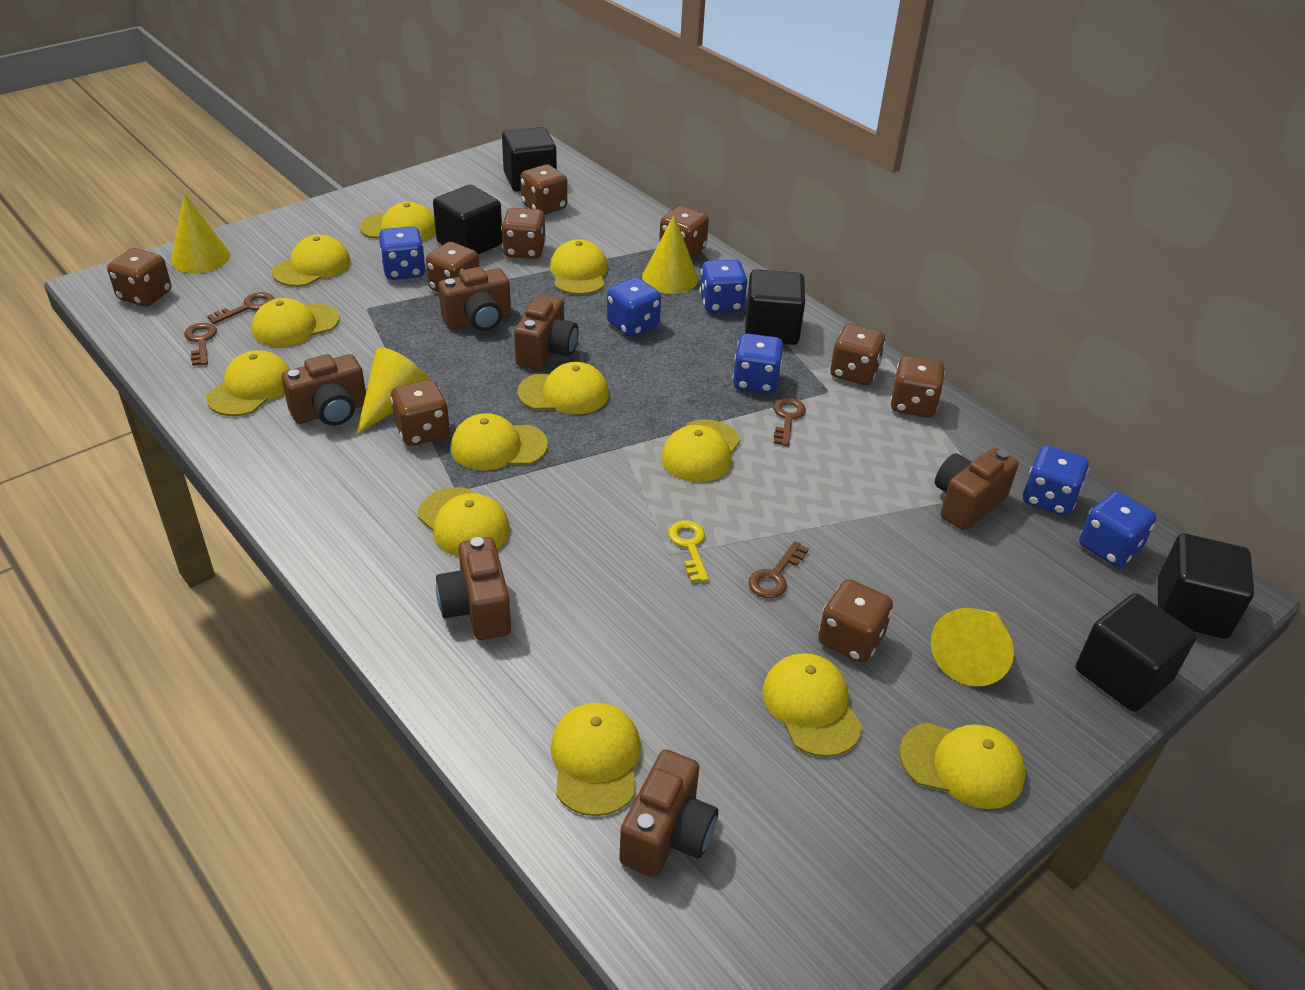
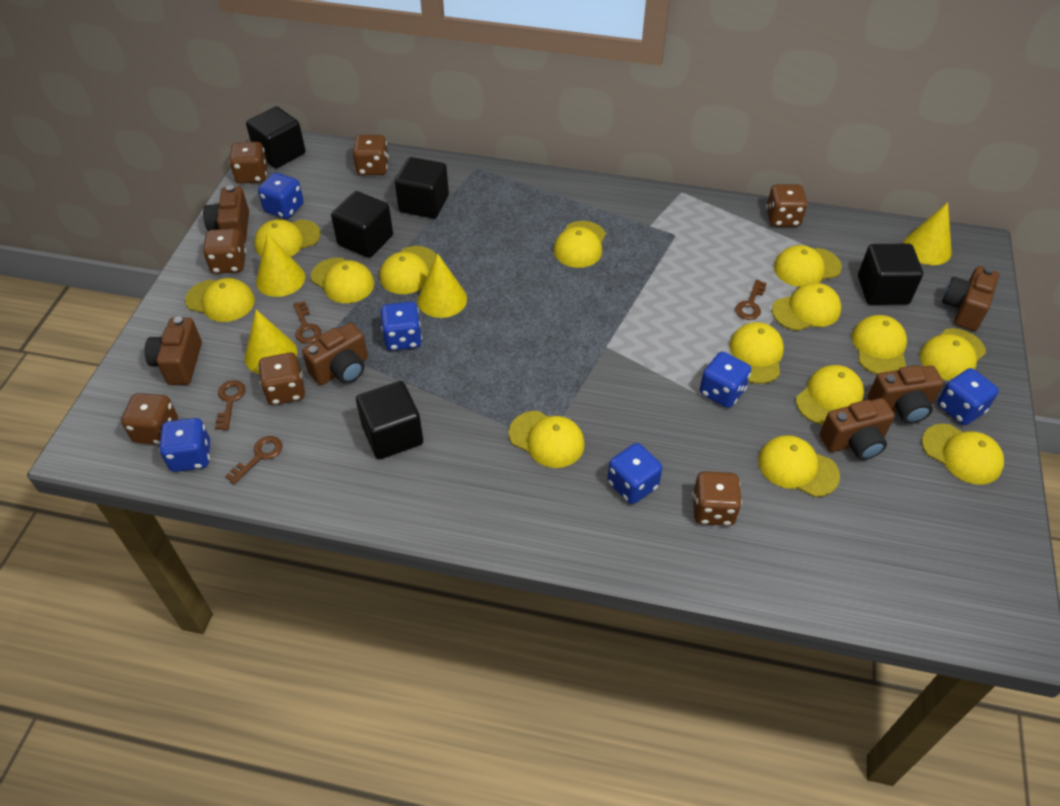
brown dice: [107,248,171,307] [391,380,450,446] [426,242,479,292] [501,208,546,259] [520,164,567,215] [659,206,709,258] [818,579,893,663] [830,324,886,385] [890,356,945,418] = 9 -> [121,393,178,445] [203,229,246,274] [229,142,268,184] [258,353,305,405] [353,135,389,175] [692,471,742,526] [766,184,808,227] = 7
yellow cap: [206,350,290,416] [252,298,339,347] [272,235,350,287] [360,202,436,241] [418,487,510,556] [451,413,548,471] [517,362,609,415] [550,239,608,295] [550,703,641,816] [661,419,740,482] [763,653,863,757] [900,723,1026,809] = 12 -> [185,278,255,322] [254,219,321,257] [311,258,374,303] [380,246,436,294] [509,411,585,468] [553,221,606,268] [729,322,784,384] [758,435,840,497] [772,283,842,331] [774,245,842,287] [796,365,864,425] [852,315,907,375] [920,328,986,381] [922,424,1004,485] = 14
yellow key: [668,520,709,582] = 1 -> none = 0

